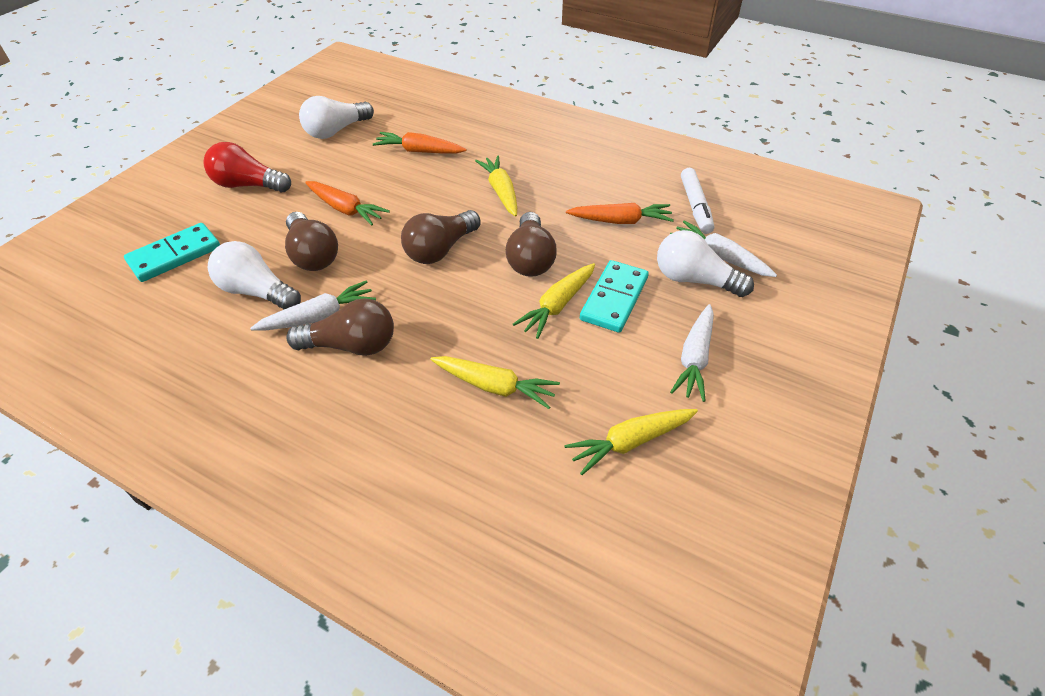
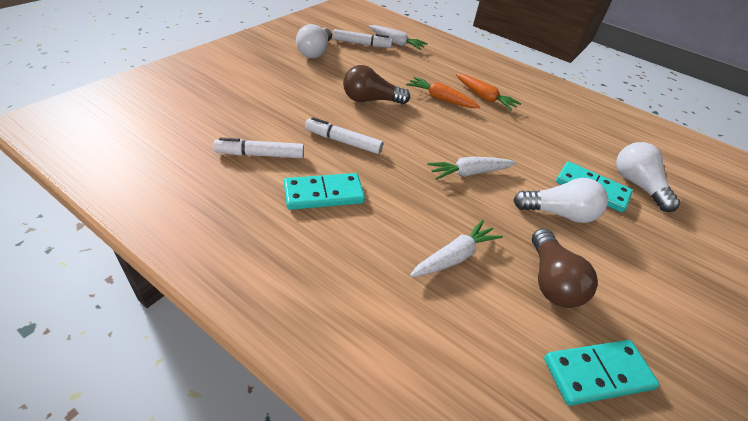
brown light bulb: [285,212,338,271] [286,299,394,356] [401,210,481,264] [506,212,557,277] = 4 -> [343,65,410,104] [532,228,598,308] = 2
orange carrot: [305,181,390,225] [373,132,467,154] [566,203,674,224] = 3 -> [406,77,480,108] [456,74,522,111] = 2
red light bulb: [204,142,291,192] = 1 -> none = 0
turquoise domino: [124,223,220,282] [580,260,649,333] = 2 -> [284,173,365,210] [544,340,660,406] [556,161,633,212] = 3
white marker: [681,168,714,234] = 1 -> [213,137,304,158] [305,117,383,154] [333,29,392,48] = 3
yellow carrot: [430,356,560,409] [475,156,517,216] [513,263,595,339] [564,409,698,475] = 4 -> none = 0

